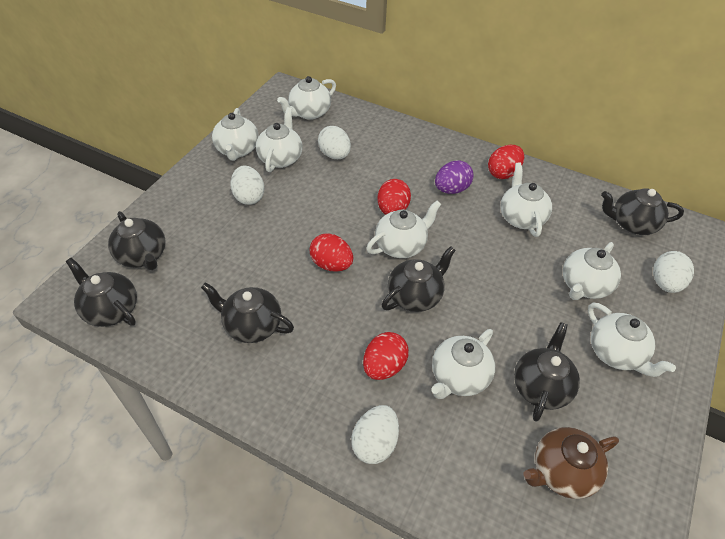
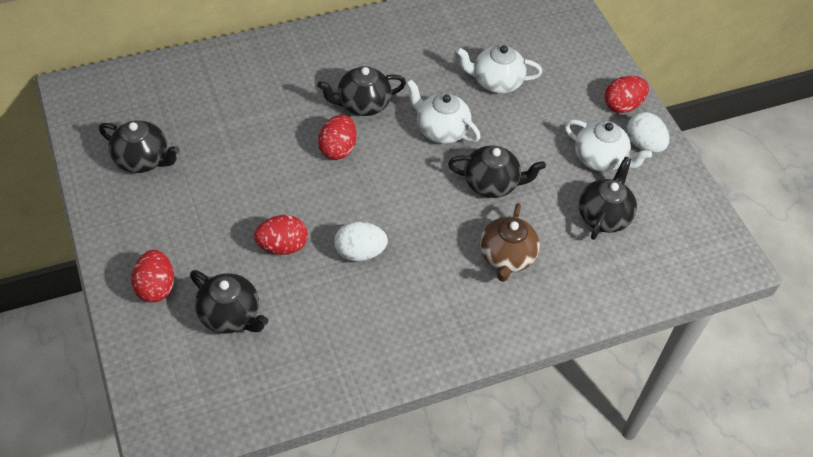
black teapot: [66,258,137,327] [108,211,166,270] [201,282,294,343] [382,246,456,312] [514,322,580,422] [601,188,684,235] = 6 -> [99,121,180,173] [190,270,269,334] [317,66,406,116] [448,145,546,198] [579,157,637,240] = 5
purple egg: [435,160,473,194] = 1 -> none = 0
white egg: [231,166,264,205] [318,126,351,159] [351,405,399,464] [653,251,694,293] = 4 -> [334,222,388,261] [627,112,669,153] = 2
white teapot: [212,108,259,161] [256,107,303,172] [277,76,336,120] [366,201,441,258] [431,329,495,399] [500,162,552,237] [563,242,621,300] [588,303,676,377] = 8 -> [406,80,480,144] [456,45,542,93] [565,120,652,172] = 3

